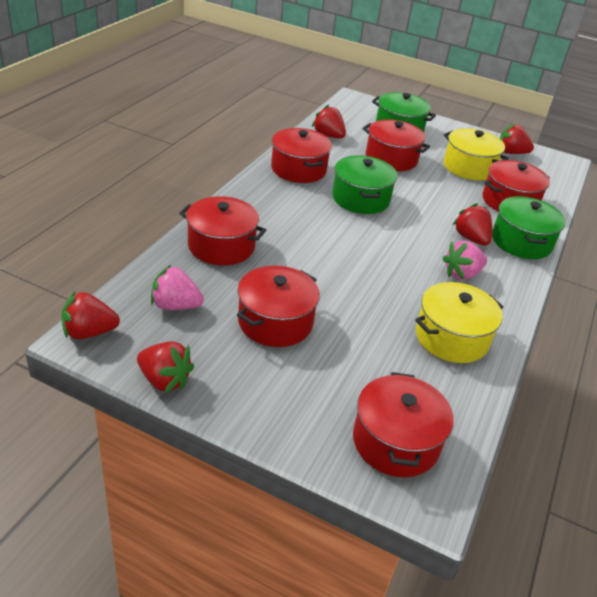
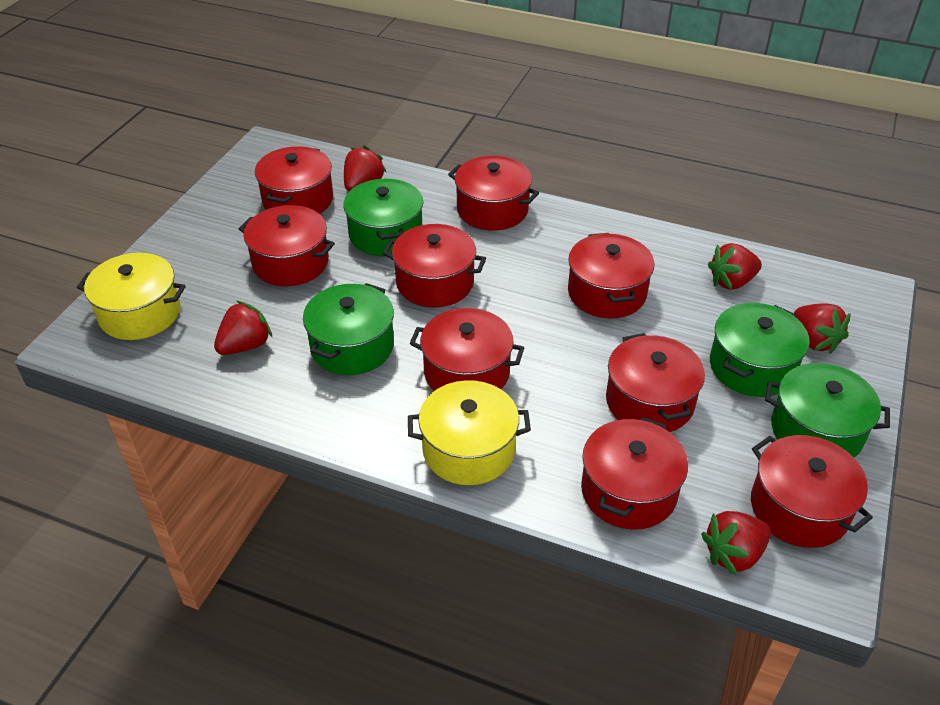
green pot: [332,155,398,214] [372,92,436,132] [492,196,566,259] = 3 -> [303,283,394,375] [343,178,423,256] [710,303,810,397] [765,363,890,457] = 4
pink strawberry: [151,264,204,310] [442,240,487,280] = 2 -> none = 0
red pot: [179,196,266,265] [237,265,320,347] [271,128,332,183] [353,372,454,477] [363,119,430,171] [483,160,550,212] = 6 -> [239,205,335,286] [255,146,333,214] [382,224,486,307] [409,308,524,391] [448,156,539,231] [568,233,654,318] [581,417,688,530] [606,333,705,432] [751,435,873,548] = 9

